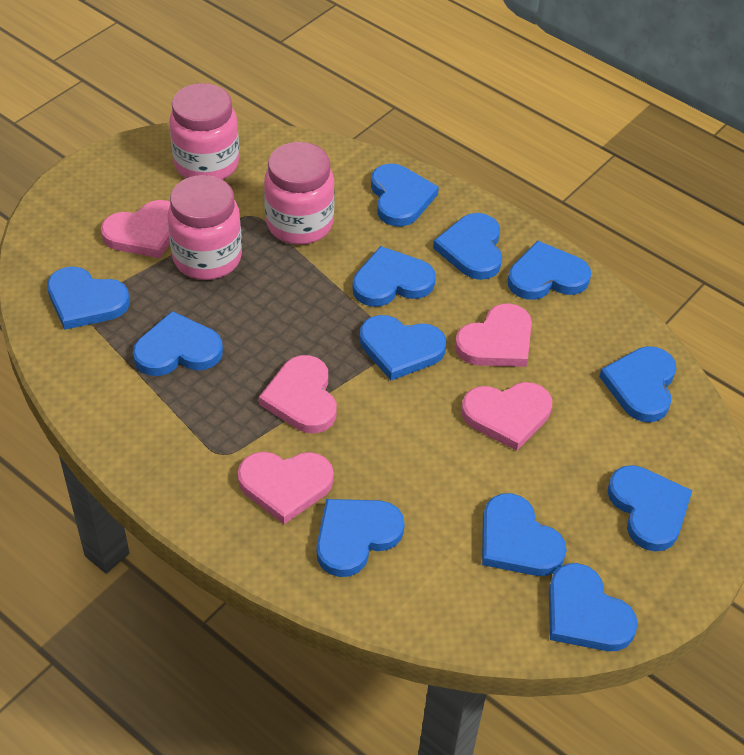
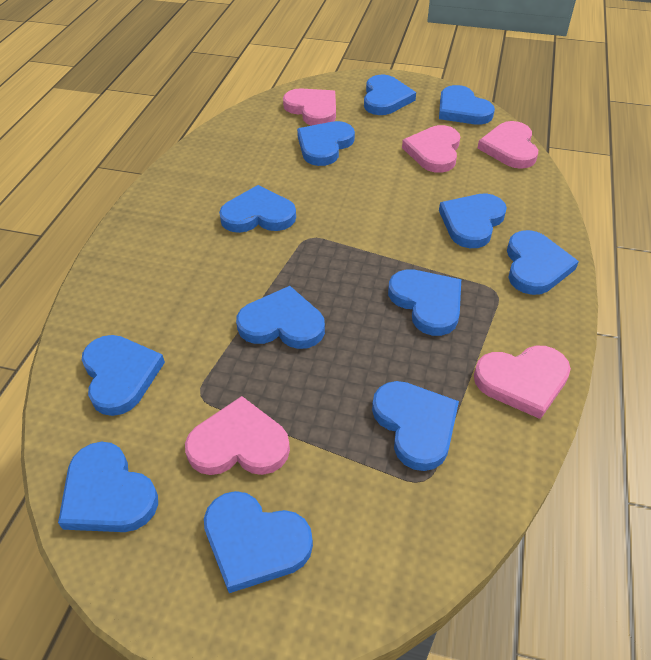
pink jar: [168,175,242,280] [169,83,239,180] [264,142,335,245] = 3 -> none = 0

